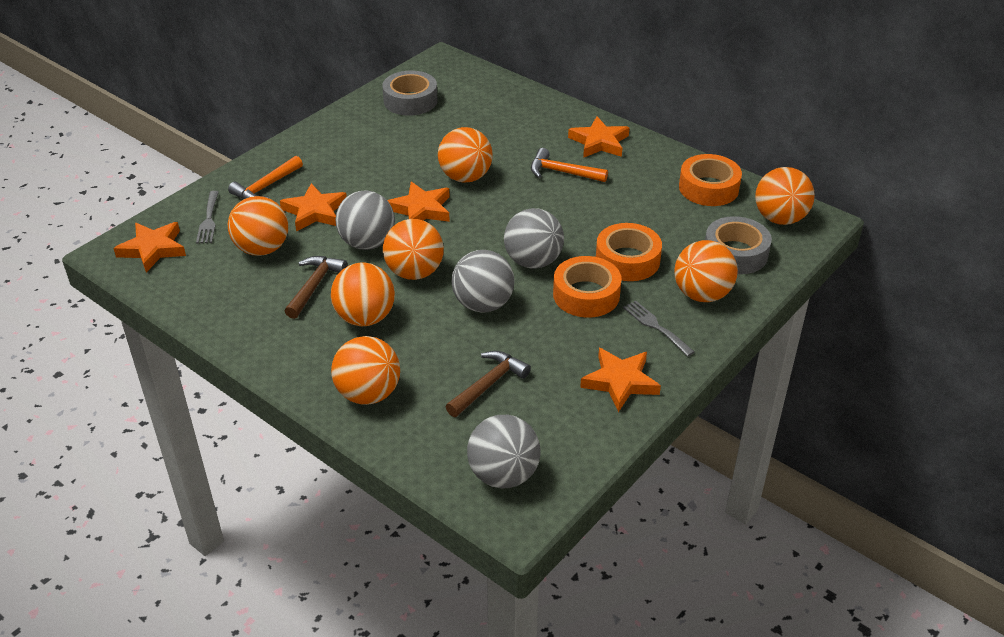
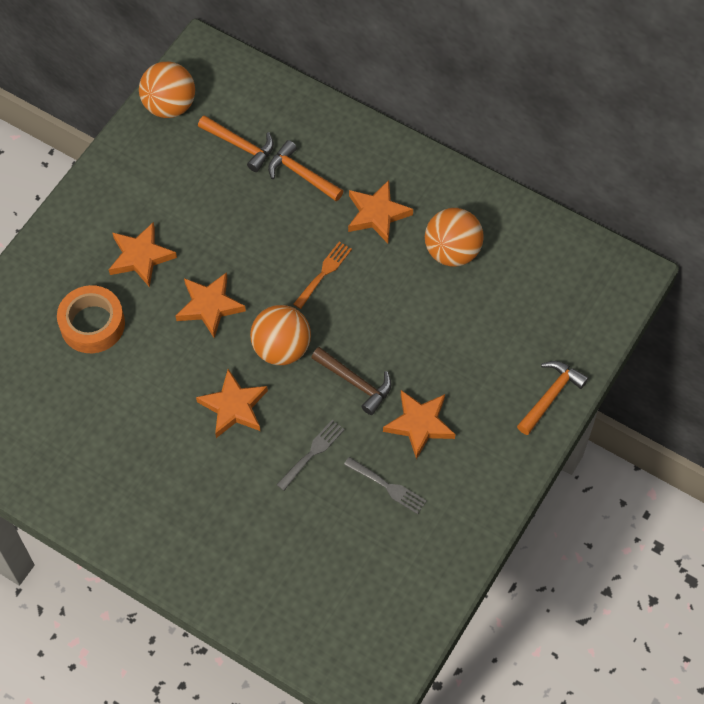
brown hammer: [285,256,347,319] [445,351,531,417] = 2 -> [311,347,392,415] = 1
grey ball: [335,191,395,250] [452,250,514,313] [467,415,541,488] [504,208,564,269] = 4 -> none = 0
grey tape: [382,70,438,116] [705,216,772,274] = 2 -> none = 0
orange ball: [228,196,288,256] [331,262,395,326] [331,336,400,405] [383,219,444,280] [438,127,493,183] [674,240,738,302] [755,167,815,225] = 7 -> [139,62,195,118] [250,305,311,365] [425,208,484,267] = 3
orange fork: none = 0 -> [294,242,352,309] = 1
orange hammer: [228,156,303,199] [531,148,608,182] = 2 -> [198,115,274,172] [268,140,343,201] [517,361,589,435] = 3
orange tape: [553,256,622,318] [596,223,662,281] [679,154,742,206] = 3 -> [57,285,125,353] = 1

